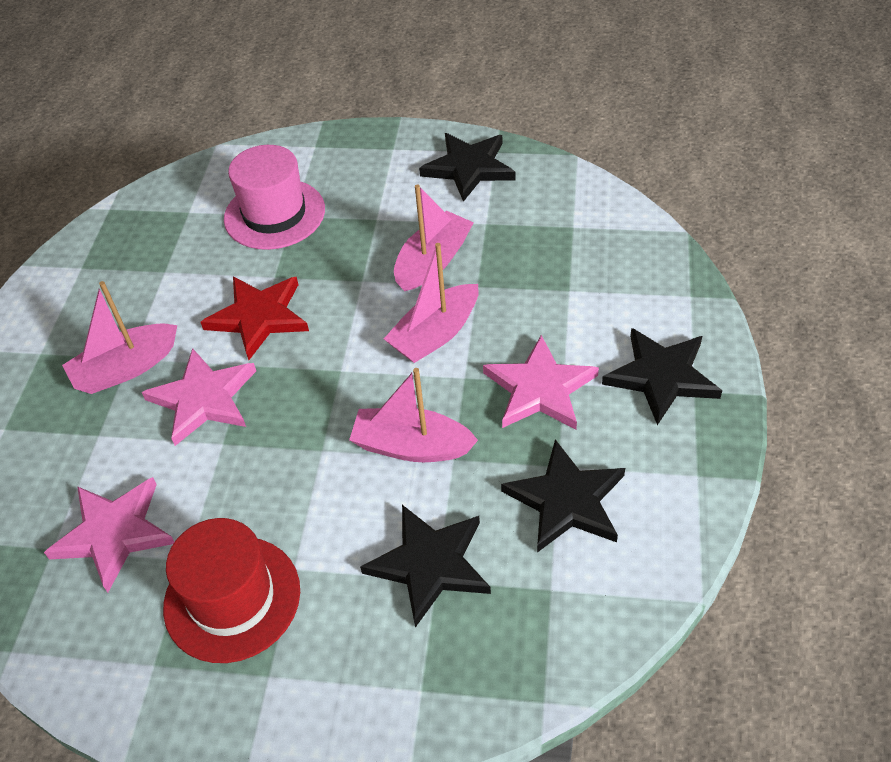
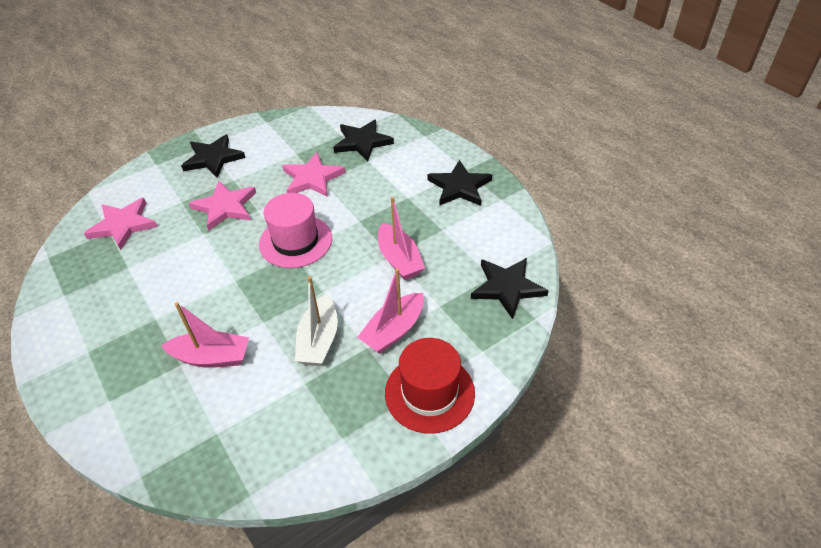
pink boat: [62,281,177,394] [349,368,478,462] [384,243,479,363] [394,184,474,291] = 4 -> [161,302,249,368] [357,268,424,354] [378,197,425,280] = 3
red star: [201,277,309,360] = 1 -> none = 0
white boat: none = 0 -> [295,276,338,366] = 1

